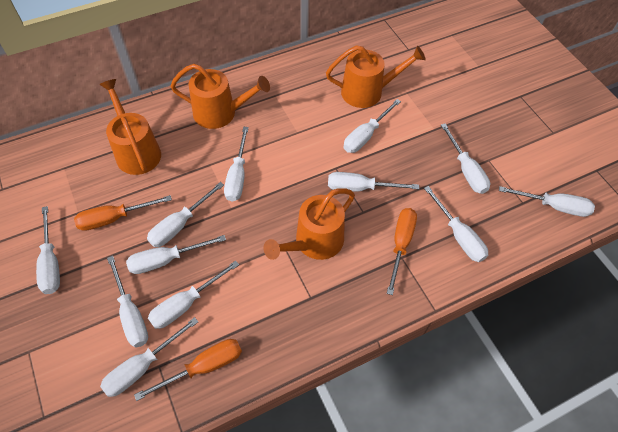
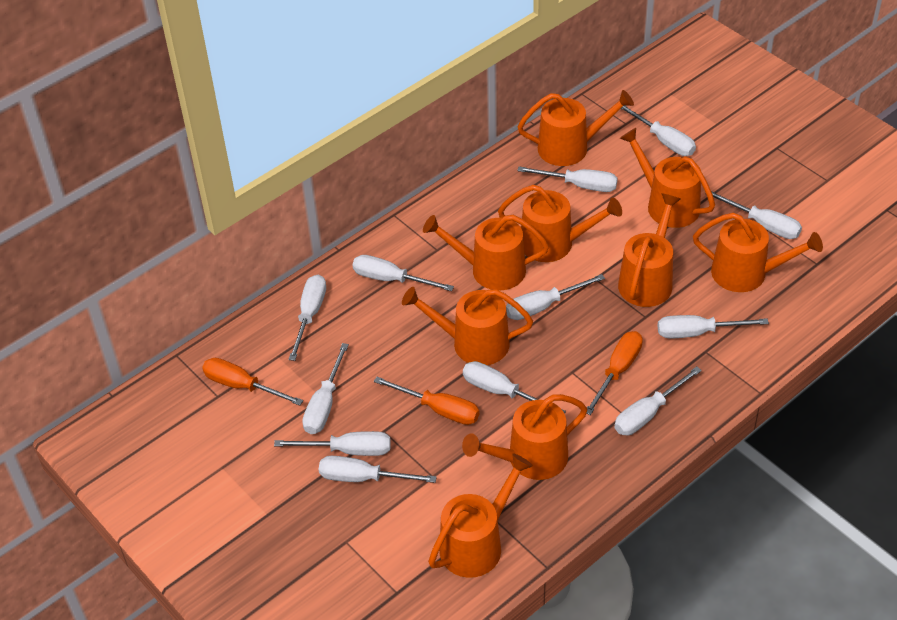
orange watering can: [99,79,161,175] [170,64,270,129] [263,188,355,260] [326,45,426,108] = 4 -> [402,287,533,365] [423,215,549,290] [428,454,533,578] [462,394,587,480] [498,185,622,262] [518,90,634,166] [618,193,681,307] [620,128,715,228] [693,213,823,292] = 9

